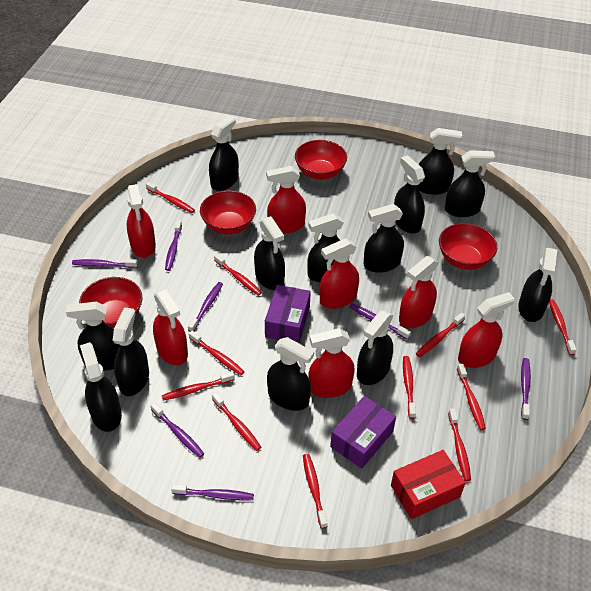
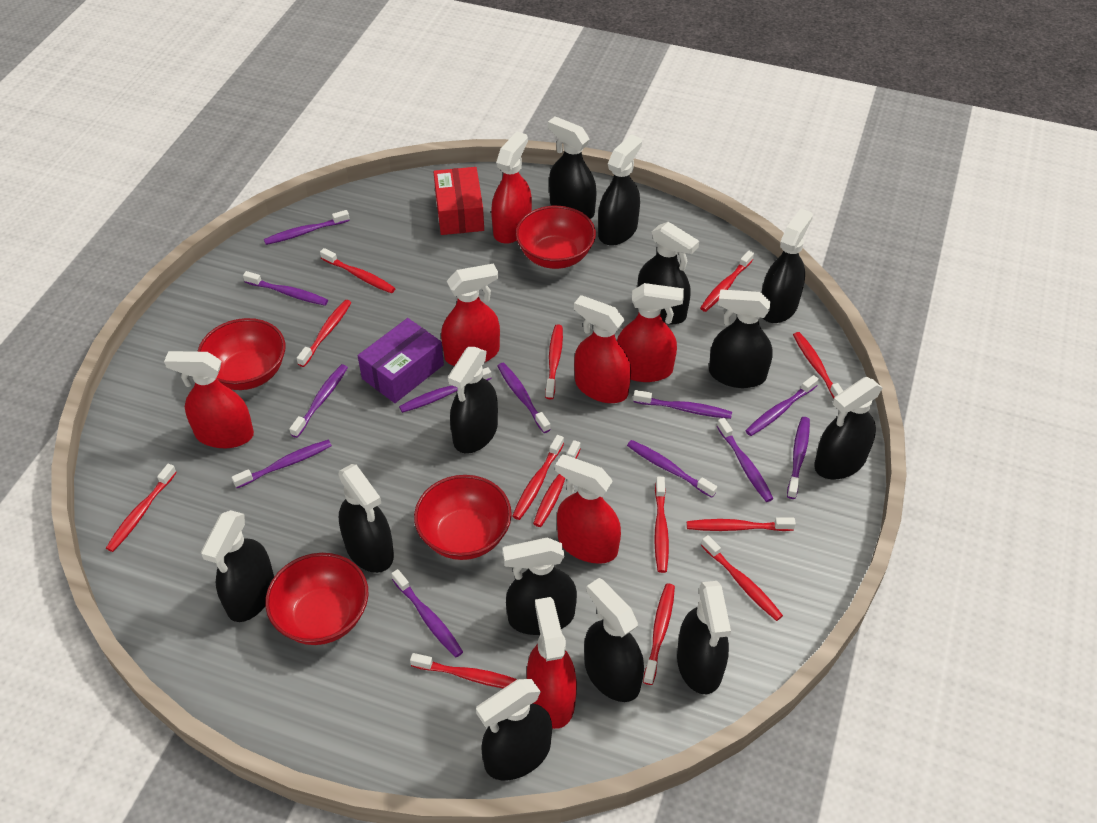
purple box: [265,285,311,343] [330,396,396,469] = 2 -> [358,318,444,403] = 1
purple toothbrush: [72,259,138,268] [150,402,204,458] [165,220,182,271] [171,484,254,500] [188,282,223,332] [349,303,411,340] [521,358,531,420] = 7 -> [232,440,332,488] [243,271,328,306] [264,210,350,245] [289,364,348,438] [391,569,463,657] [399,367,492,413] [497,363,551,433] [627,440,717,498] [633,390,732,419] [717,418,773,502] [746,375,819,436] [787,417,810,499] = 12
red toothbrush: [146,182,195,213] [162,371,235,401] [189,331,245,375] [212,392,261,451] [214,254,262,296] [303,454,328,529] [403,356,416,419] [416,312,465,357] [448,408,471,481] [457,364,486,430] [549,299,577,355] = 11 -> [106,464,177,552] [297,300,351,367] [320,248,396,293] [410,653,517,688] [512,435,564,520] [533,440,580,527] [545,324,563,399] [643,583,675,685] [654,477,669,573] [687,517,796,531] [700,251,754,312] [701,535,783,621] [793,332,843,398] = 13

